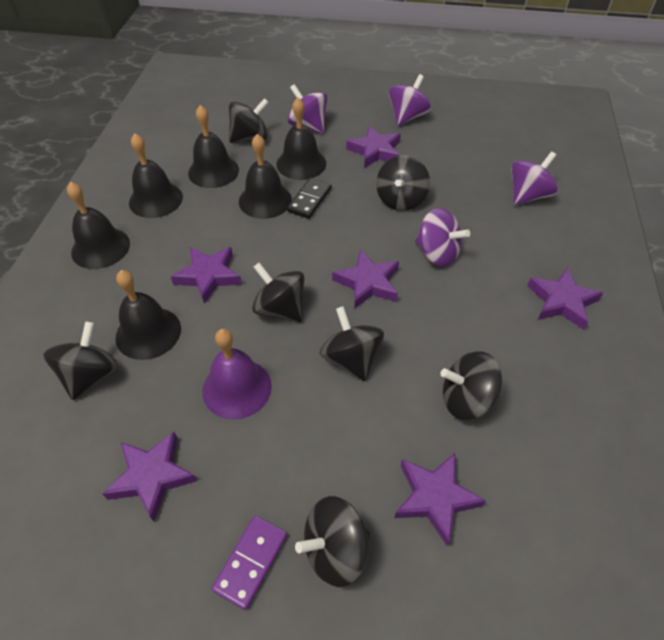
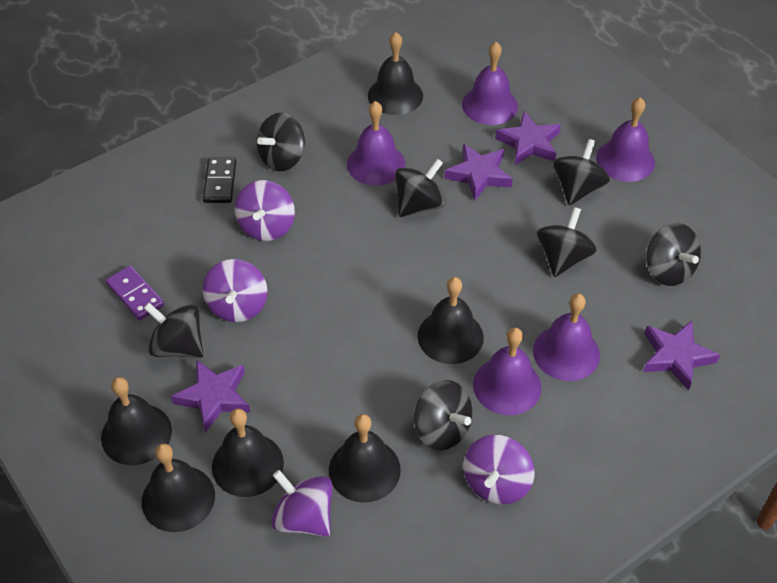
purple bell: [202,329,272,420] = 1 -> [347,101,405,186] [462,42,518,125] [473,328,541,415] [533,294,600,381] [596,97,655,182] = 5
purple star: [103,432,197,522] [170,247,242,304] [332,249,399,309] [346,126,401,168] [394,453,486,545] [527,267,603,330] = 6 -> [171,360,250,433] [444,144,513,200] [495,111,561,165] [643,321,720,391] = 4

